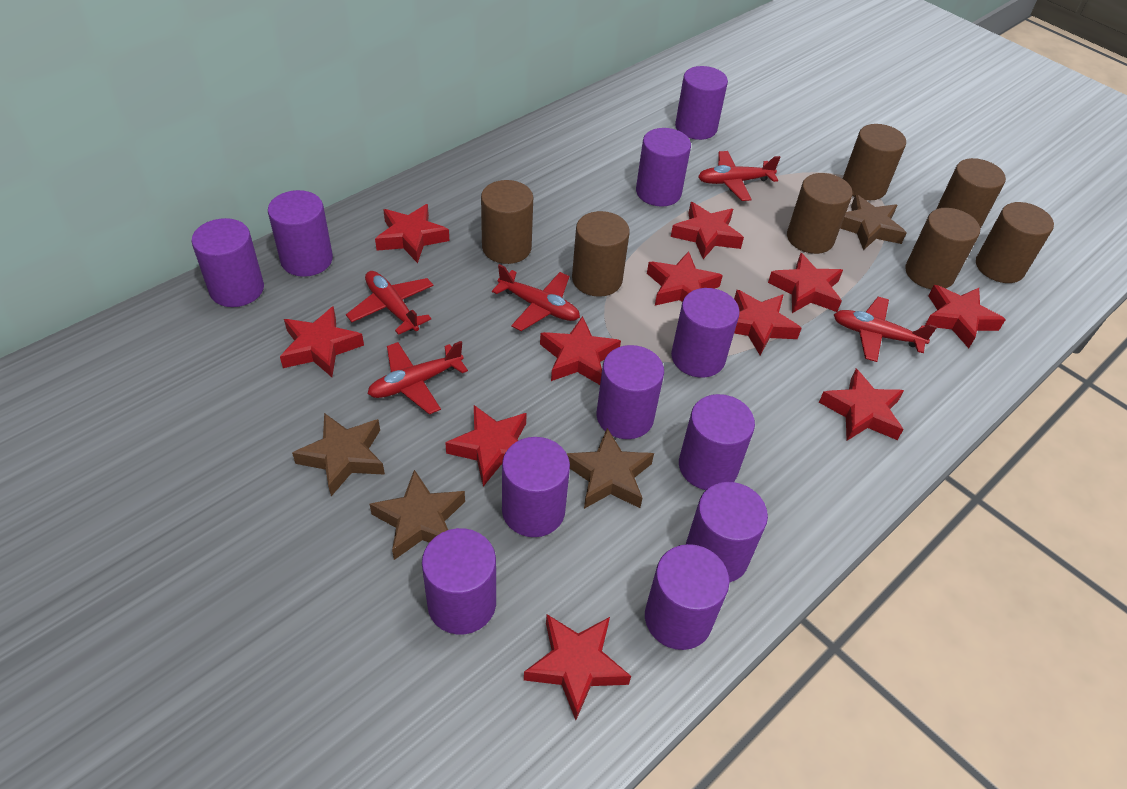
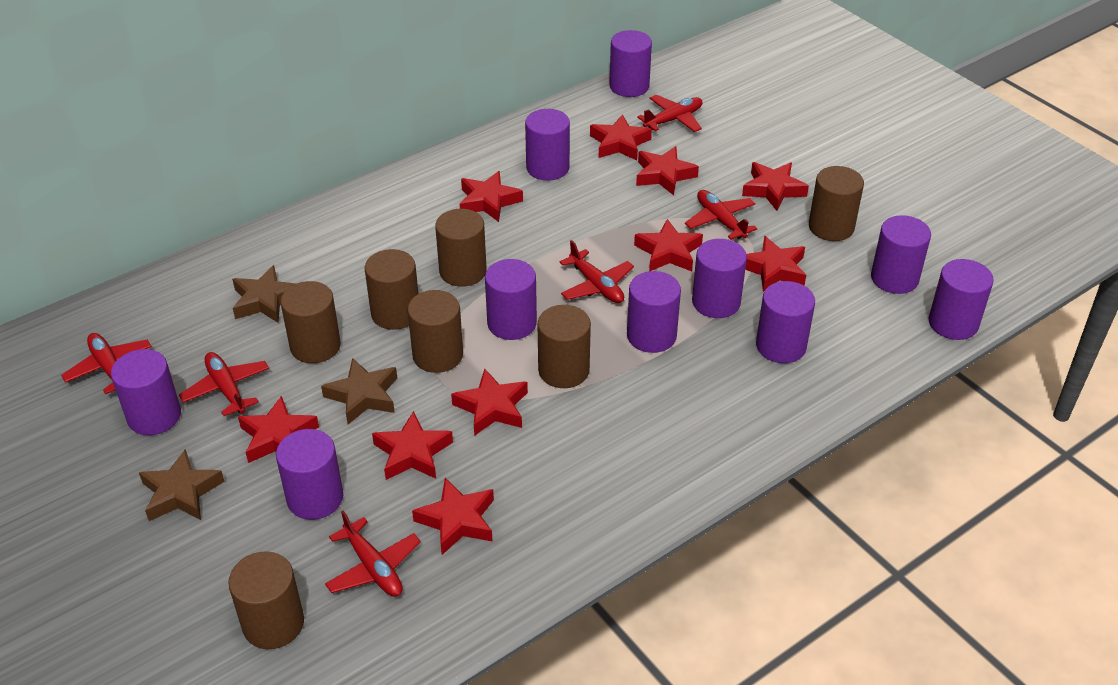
brown star: [292,413,385,496] [370,470,465,560] [567,428,654,509] [840,194,906,250] = 4 -> [139,449,225,521] [232,265,297,323] [321,358,397,424] = 3
purple cylinder: [192,218,264,307] [268,190,333,277] [422,528,496,635] [502,437,570,537] [597,345,664,439] [636,128,691,207] [645,544,729,650] [671,288,740,378] [675,66,728,140] [679,394,755,490] [686,482,768,583] = 11 -> [111,349,181,435] [276,429,343,520] [485,259,537,340] [525,109,570,181] [609,30,652,97] [627,271,681,353] [692,239,747,318] [756,281,815,363] [871,215,931,294] [929,259,994,340] = 10
red plane: [346,271,434,335] [367,341,468,414] [492,264,580,331] [698,151,780,201] [834,297,937,362] = 5 -> [61,333,152,394] [179,352,269,416] [325,511,421,597] [559,240,634,303] [637,95,703,132] [685,190,757,240] = 6
red star: [280,306,364,377] [375,204,449,263] [445,405,527,487] [524,614,631,720] [540,316,621,385] [647,251,723,306] [671,202,744,259] [734,290,802,356] [768,253,843,313] [819,369,904,441] [925,285,1006,348] = 11 -> [238,396,319,463] [372,411,453,480] [412,478,494,555] [451,369,528,436] [460,171,523,222] [590,114,652,160] [634,219,703,271] [636,146,699,195] [742,162,809,211] [745,236,806,292] = 10

